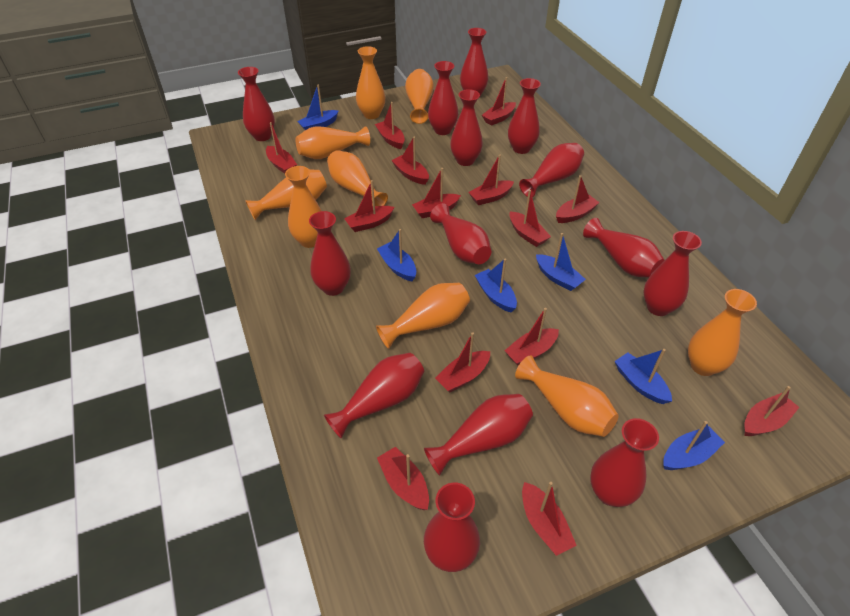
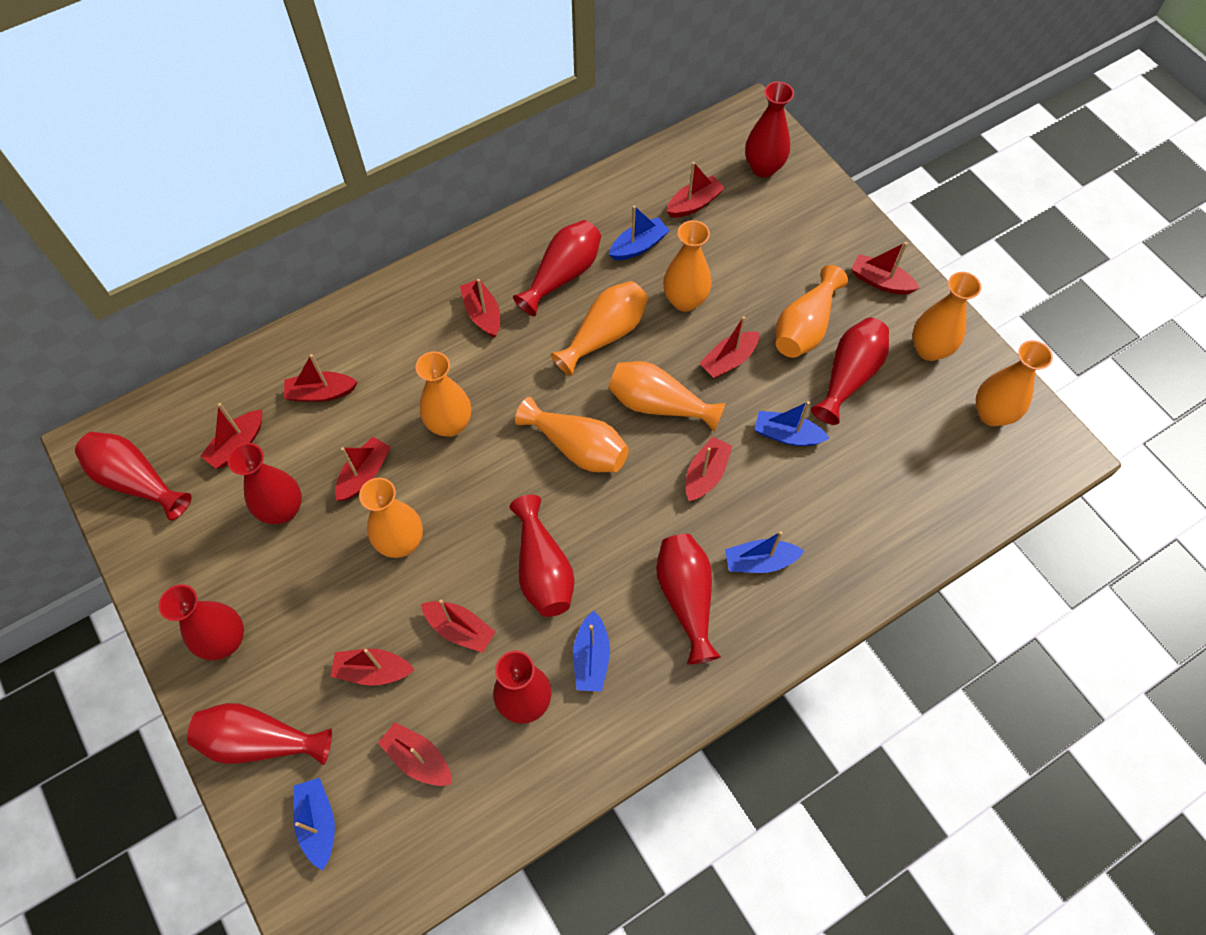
blue boat: [297,84,339,130] [377,229,416,281] [475,258,517,312] [536,233,586,291] [615,349,672,404] [663,421,725,470] = 6 -> [293,778,335,871] [573,611,610,692] [609,206,670,260] [725,531,804,573] [754,401,830,446] = 5
red boat: [266,122,297,173] [344,180,394,232] [375,102,405,149] [377,447,429,510] [391,137,429,185] [412,168,461,218] [435,332,490,392] [468,155,514,205] [482,77,516,126] [504,308,559,366] [509,190,551,247] [522,482,577,556] [556,175,600,223] [744,386,799,436] = 14 -> [200,403,262,469] [284,354,357,402] [330,649,415,686] [335,437,391,501] [378,722,452,786] [421,599,495,653] [460,279,500,338] [667,162,725,218] [686,436,732,501] [699,316,759,379] [851,242,919,295] = 11
red vase: [238,67,275,141] [309,211,351,296] [324,353,424,439] [424,394,533,475] [424,482,480,572] [428,61,459,135] [430,203,491,264] [450,89,483,166] [460,28,488,96] [508,78,541,154] [519,143,584,197] [583,218,665,278] [590,418,659,507] [643,231,702,316] = 14 -> [75,432,192,521] [159,584,244,660] [187,703,332,765] [227,443,302,524] [493,651,551,724] [510,495,575,617] [513,220,601,316] [656,534,721,665] [745,81,794,178] [811,317,889,425] = 10

